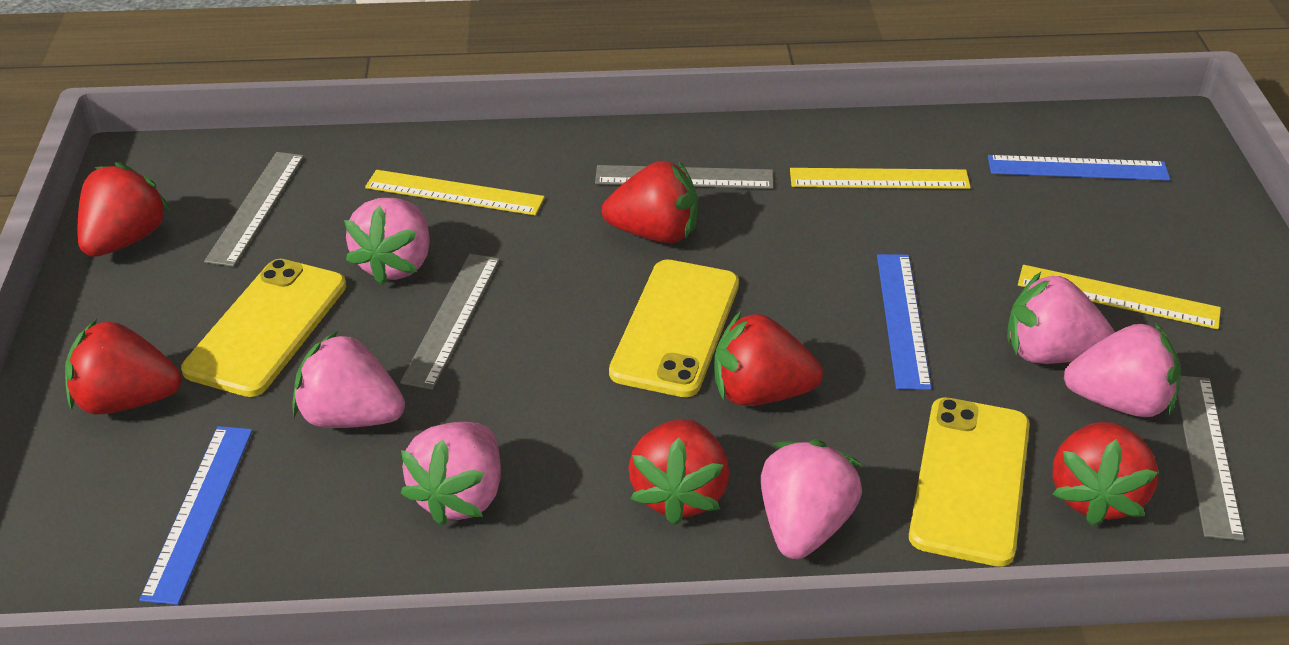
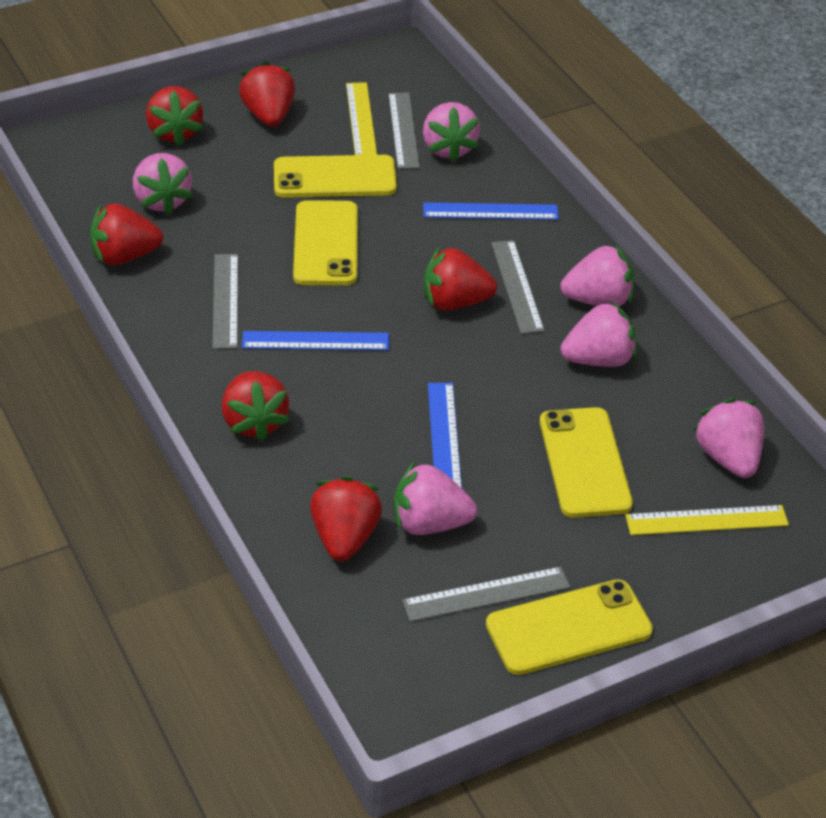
yellow phone: [181,259,346,397] [609,259,739,397] [909,397,1030,567] = 3 -> [274,155,397,198] [293,200,358,285] [486,579,653,675] [540,407,633,518] = 4
yellow ruler: [365,170,545,215] [790,168,971,189] [1018,265,1221,329] = 3 -> [346,82,377,155] [625,505,789,535] = 2

